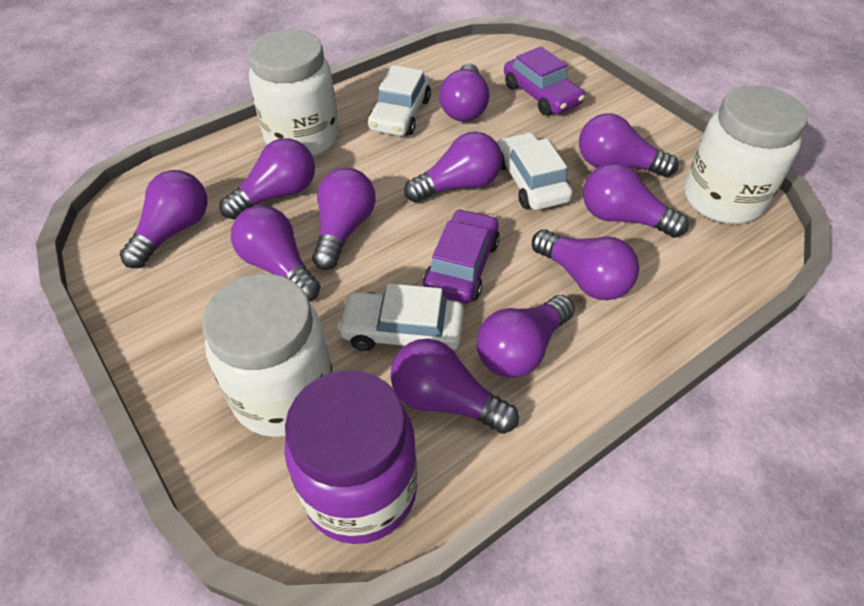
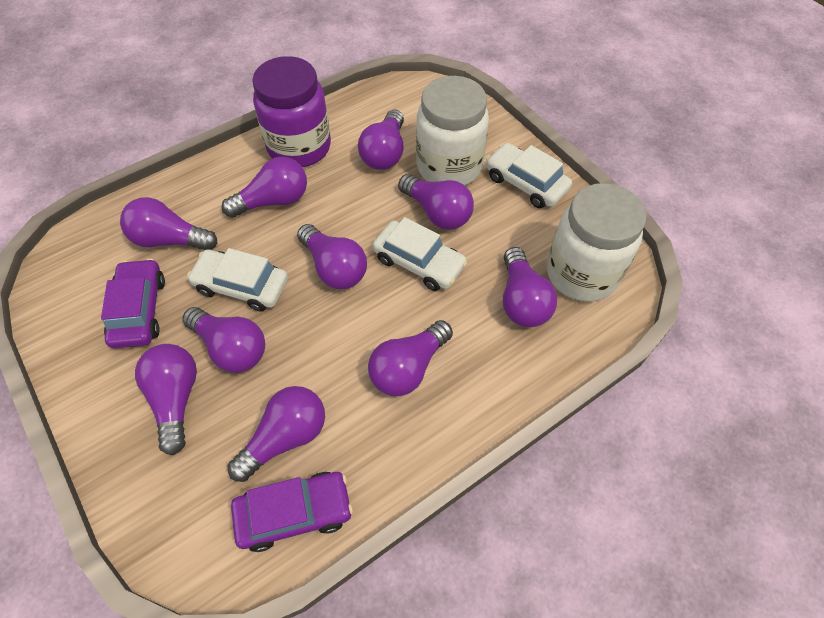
purple light bulb: [120,170,207,268] [220,138,315,219] [231,205,321,301] [312,168,376,270] [390,339,519,434] [404,131,502,203] [439,63,489,122] [476,295,575,378] [532,229,639,300] [579,113,679,177] [583,163,689,238] = 11 -> [120,197,217,250] [135,344,197,455] [182,307,265,373] [222,157,307,218] [228,386,325,482] [297,224,367,289] [358,110,404,170] [368,320,453,396] [398,174,474,230] [503,247,557,327] = 10
white jar: [202,274,333,437] [248,29,339,157] [684,86,808,224] = 3 -> [416,76,489,185] [547,183,646,302] = 2

